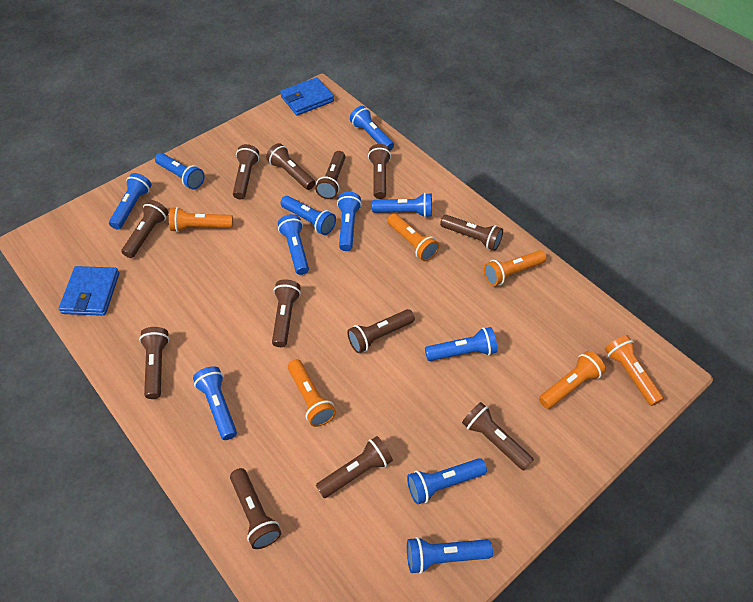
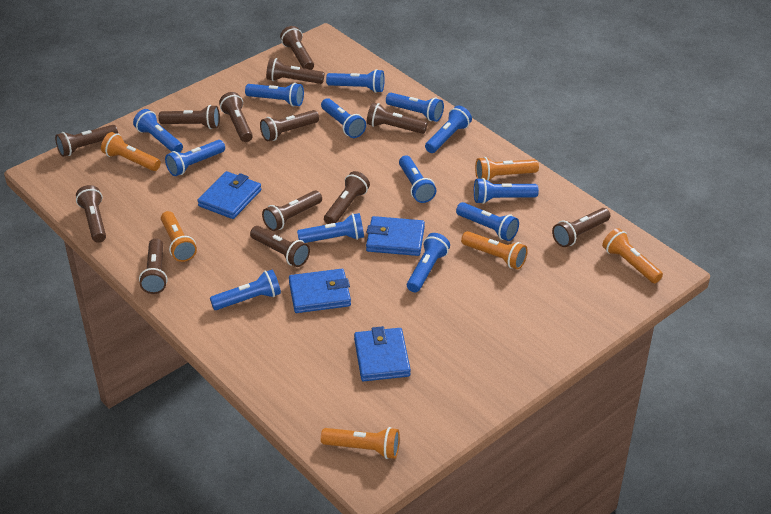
blue flashlight: [109,173,151,230] [155,153,205,189] [193,366,237,440] [278,214,309,275] [280,196,336,235] [337,192,362,251] [350,106,394,151] [372,193,432,218] [407,458,487,504] [407,537,493,574] [425,327,497,361] = 11 -> [133,109,183,152] [165,140,225,176] [210,269,281,310] [245,83,304,106] [297,213,364,243] [321,98,366,138] [326,69,385,93] [386,93,444,122] [399,155,437,203] [407,233,450,292] [425,106,472,153] [456,202,519,241] [474,178,539,204] = 13
blue wallet: [59,266,119,316] [280,77,334,116] = 2 -> [197,171,261,219] [289,269,351,313] [354,326,411,381] [366,216,425,256] = 4
brown flashlight: [121,200,169,258] [139,327,169,399] [230,468,281,549] [233,144,259,199] [266,143,315,190] [272,279,301,347] [315,151,345,199] [316,436,393,498] [347,309,415,353] [368,144,391,199] [440,215,503,251] [462,402,534,471] = 12 -> [55,125,118,157] [76,185,106,243] [139,238,167,294] [158,105,220,129] [219,92,253,142] [250,226,310,267] [260,110,319,141] [262,190,322,231] [266,58,325,84] [280,26,314,70] [324,171,370,224] [367,103,427,134] [552,208,610,247] = 13

